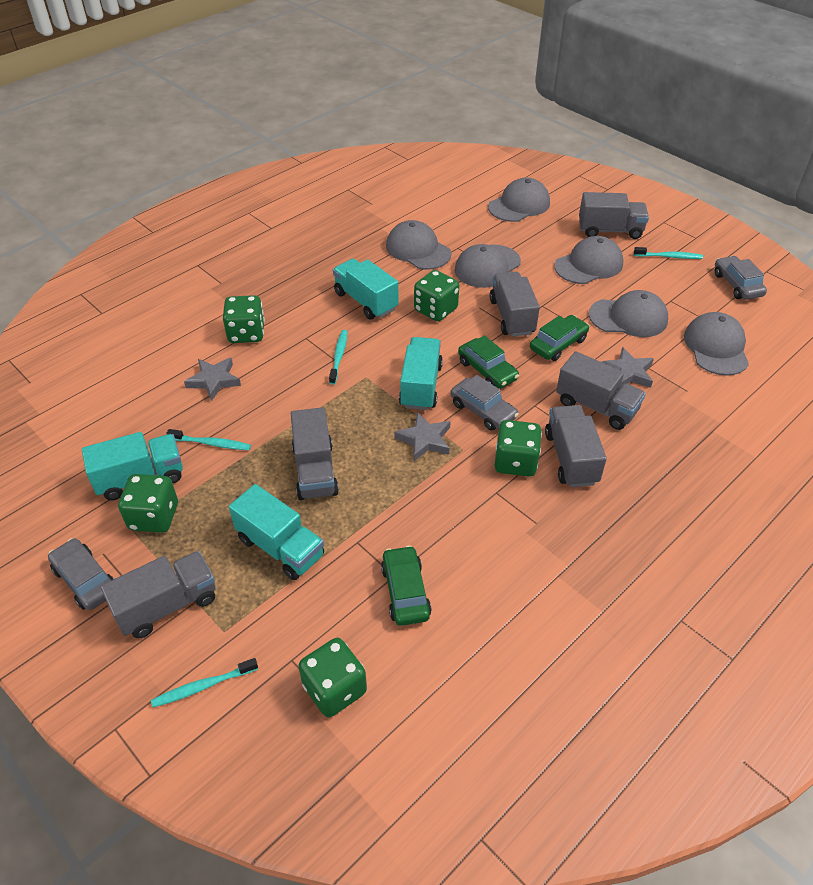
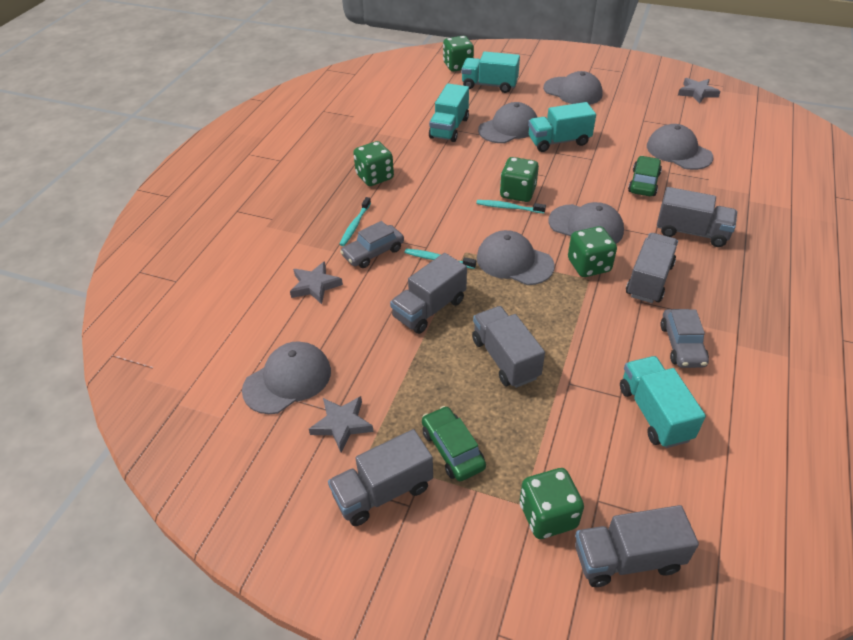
green car: [381,545,432,626] [458,335,519,389] [530,315,589,361] = 3 -> [422,406,486,481] [628,156,662,196] = 2
grey car: [48,538,114,610] [450,375,519,431] [715,256,767,300] = 3 -> [340,221,404,268] [660,309,709,368] = 2
turquoise toothbrush: [151,658,258,707] [167,429,251,450] [329,330,348,385] [634,247,703,259] = 4 -> [339,197,371,246] [404,249,476,269] [476,200,546,213] = 3

